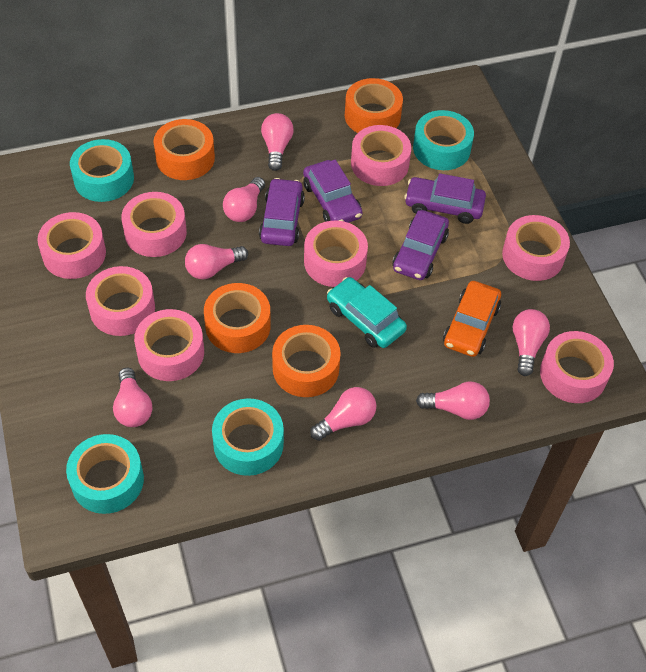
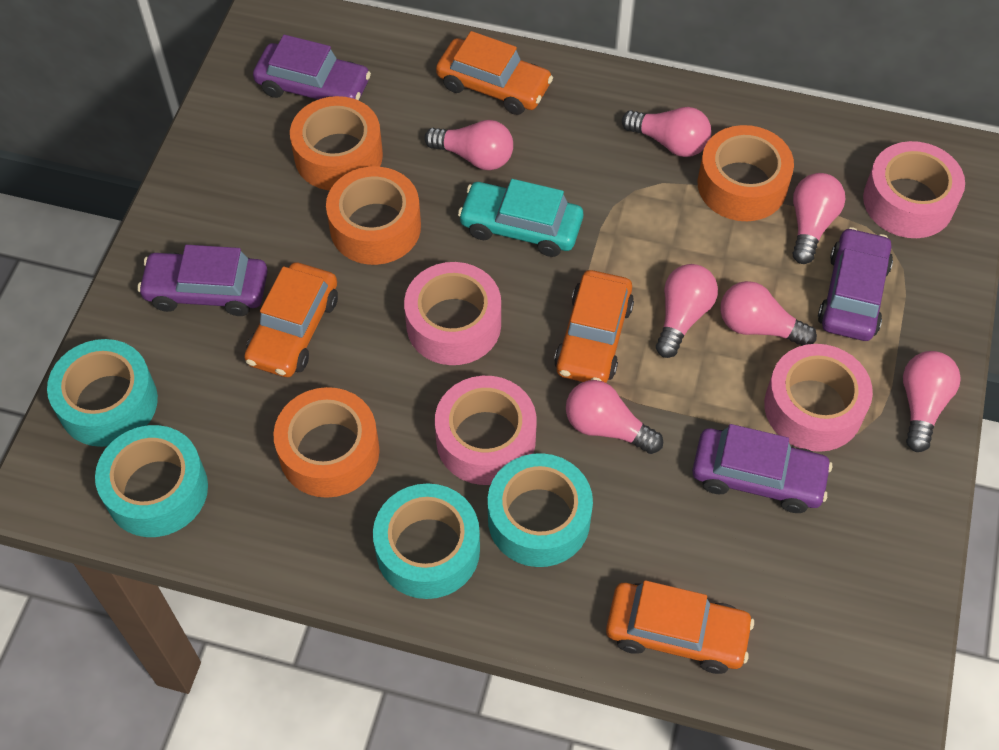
orange car: [443,281,501,357] = 1 -> [244,262,338,377] [436,31,553,115] [554,270,634,383] [606,580,754,674] = 4
pink tape: [37,212,106,279] [86,266,155,336] [121,192,187,257] [134,309,204,381] [304,221,368,287] [351,125,411,186] [502,215,570,281] [540,331,614,403] = 8 -> [404,262,501,365] [435,376,537,485] [764,344,873,452] [863,141,965,238] = 4

